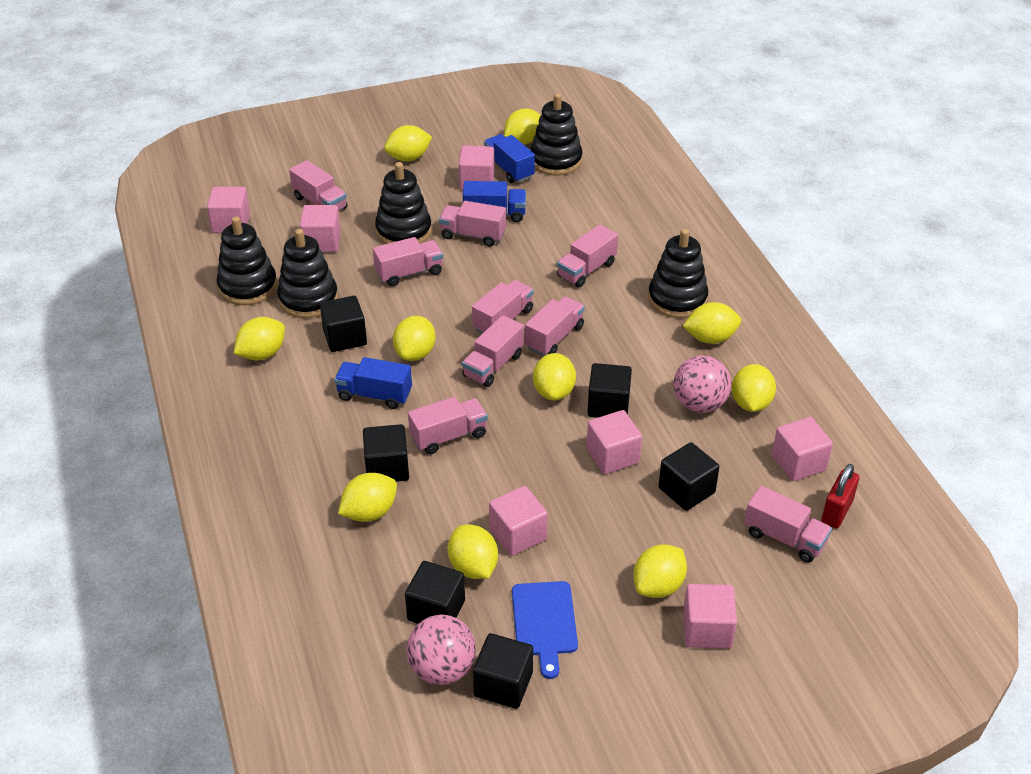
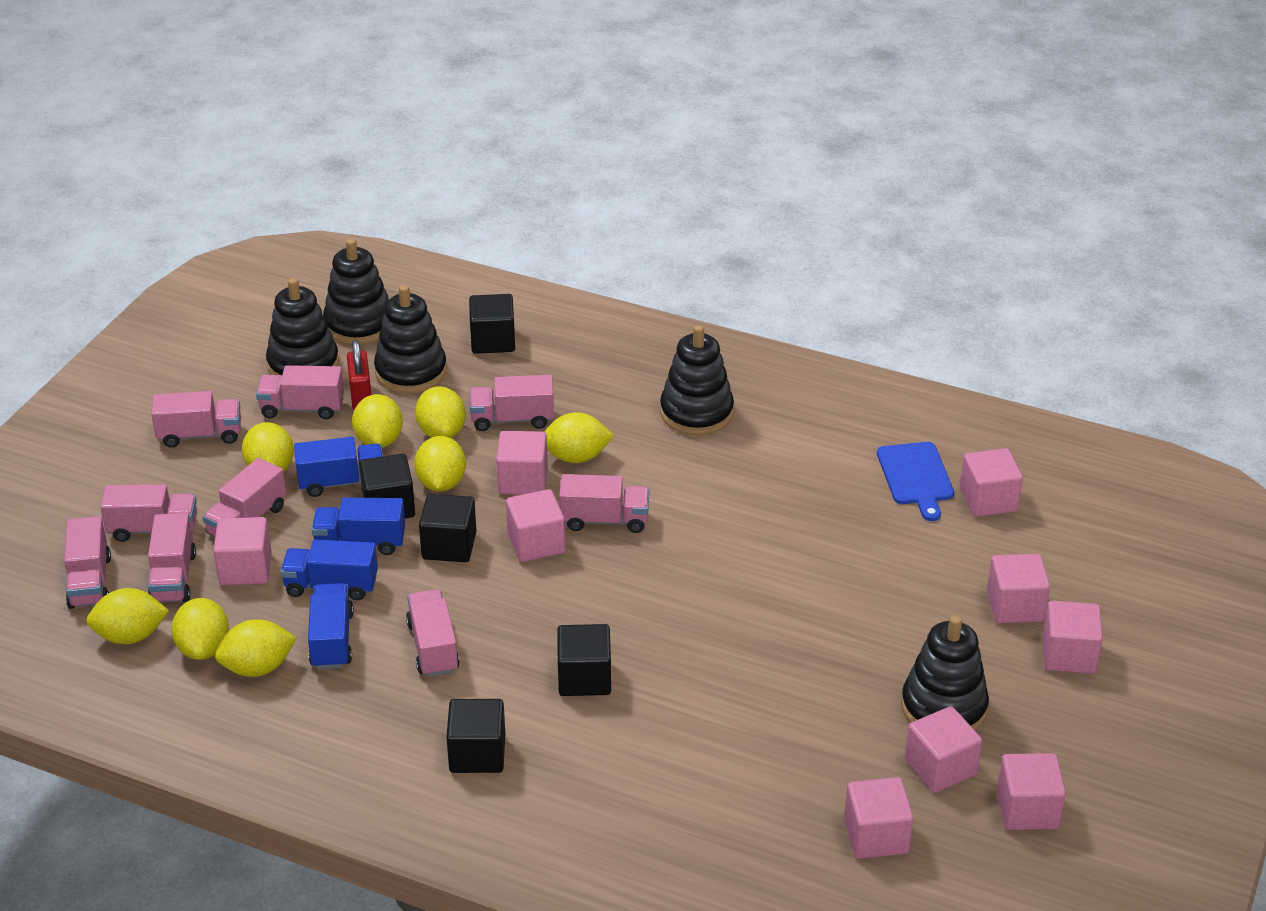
black cube: [320,296,367,352] [363,424,409,482] [405,561,465,624] [473,633,533,709] [587,363,632,418] [658,442,720,511] = 6 -> [359,454,415,518] [419,494,476,562] [446,699,505,773] [469,294,515,354] [557,624,611,696] = 5
blue truck: [334,357,412,409] [463,181,526,222] [484,134,535,183] = 3 -> [280,540,378,600] [294,437,383,497] [308,583,354,669] [312,498,405,555] = 4
pink ball: [407,615,476,685] [674,356,731,413] = 2 -> none = 0
pink cube: [207,187,250,233] [300,205,341,252] [459,146,495,190] [489,486,548,556] [587,410,642,474] [683,584,737,649] [772,417,833,481] = 7 -> [213,517,272,585] [496,431,548,495] [506,489,565,562] [844,777,914,859] [905,706,982,793] [960,448,1023,517] [987,554,1050,623] [997,753,1066,830] [1042,601,1103,674] = 9
yellow lemon: [234,317,285,360] [338,473,397,522] [384,125,432,161] [393,316,436,361] [448,525,498,579] [504,109,541,145] [533,353,576,401] [633,544,687,598] [683,302,741,344] [732,364,776,412] = 10 -> [86,588,169,644] [171,598,229,660] [215,619,297,677] [242,422,294,472] [352,394,403,448] [414,436,466,492] [415,386,466,438] [544,412,614,463] = 8

